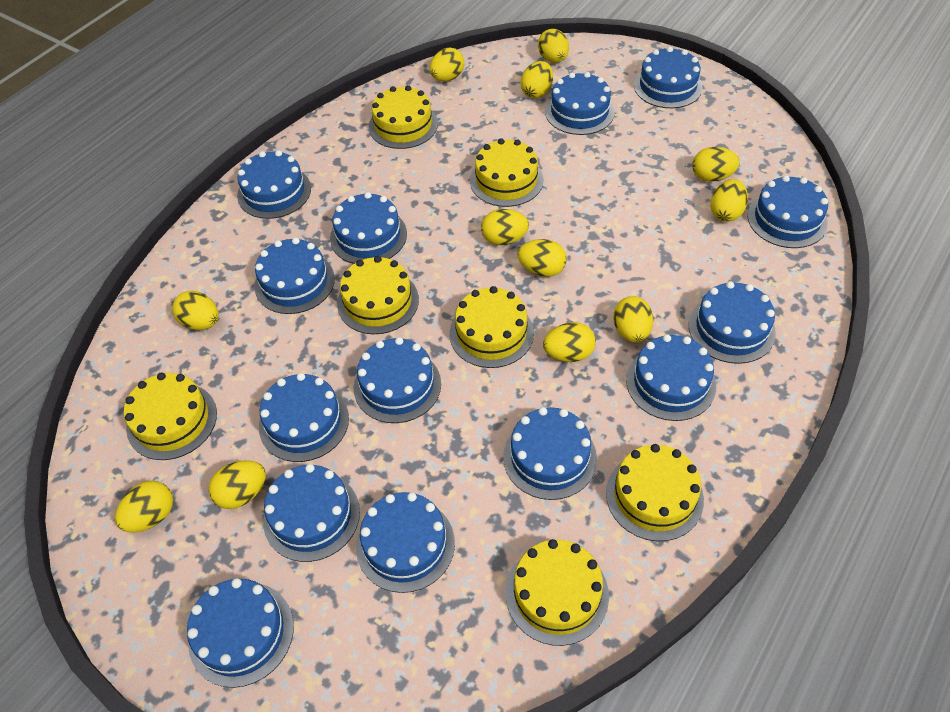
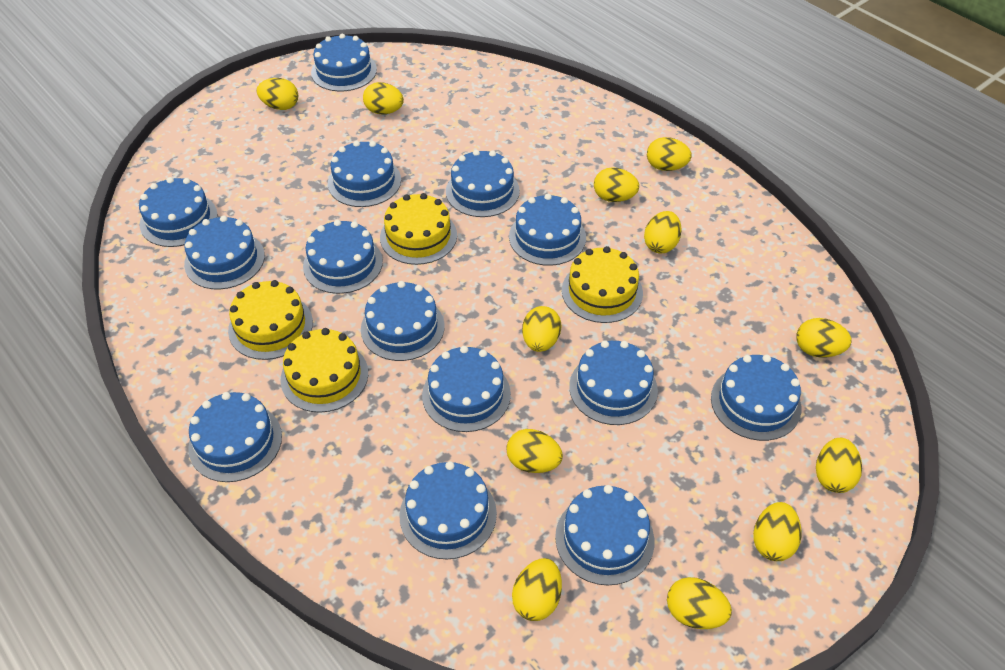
yellow cake: [124,372,217,460] [337,256,419,334] [369,85,438,149] [450,286,534,368] [470,138,543,207] [506,539,609,646] [606,444,704,541] = 7 -> [228,280,313,360] [280,328,368,413] [380,193,457,265] [562,246,643,323] = 4

